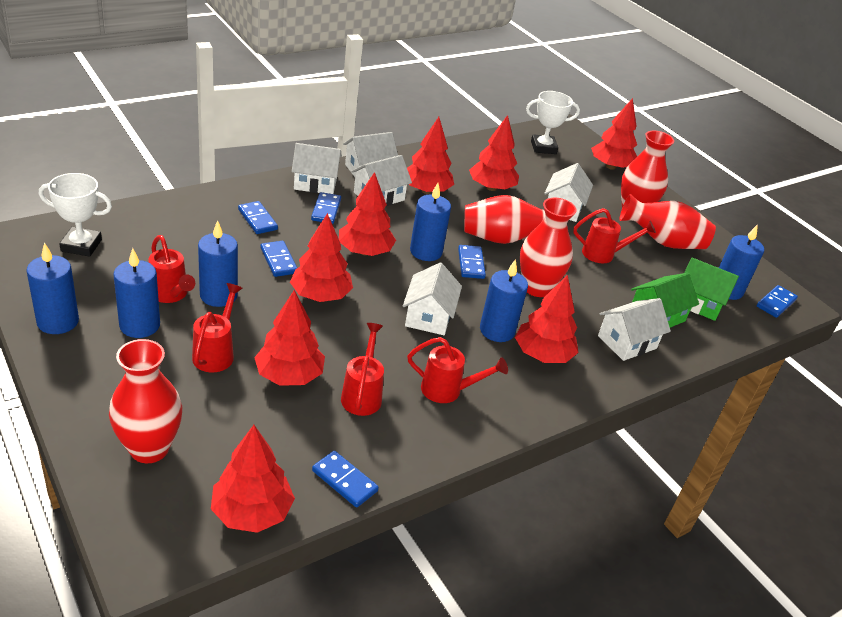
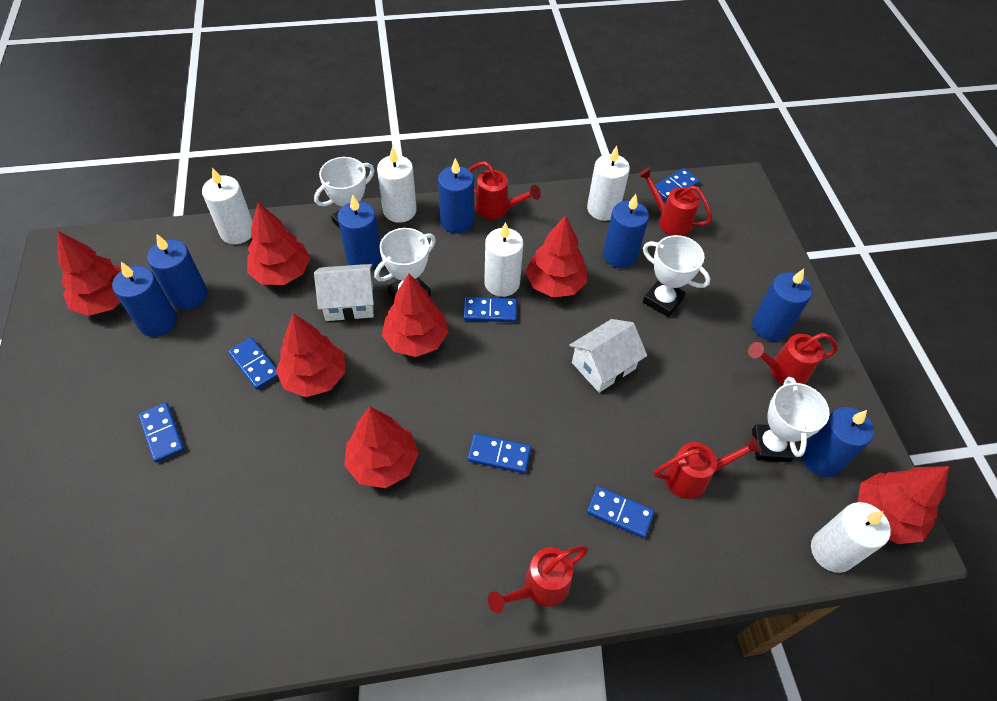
blue candle: [26,243,79,334] [113,248,160,338] [198,220,238,307] [410,183,451,261] [480,259,528,342] [719,224,764,300] = 6 -> [112,262,177,337] [147,234,208,310] [338,194,381,269] [438,158,474,234] [603,194,649,268] [752,269,813,341] [802,407,874,477] = 7
green house: [631,273,699,328] [684,258,739,321] = 2 -> none = 0
red tree: [211,425,295,533] [254,290,325,386] [290,213,353,302] [339,172,396,256] [407,117,454,194] [469,115,519,191] [515,275,579,363] [591,98,637,170] = 8 -> [58,231,122,316] [247,202,310,285] [276,313,345,397] [344,407,419,488] [382,274,448,357] [525,215,587,298] [858,466,949,544] = 7
red vase: [109,339,182,463] [464,195,545,244] [520,198,577,297] [619,194,716,249] [621,130,674,208] = 5 -> none = 0
white candle: none = 0 -> [202,167,253,244] [377,146,417,223] [484,222,523,297] [587,146,630,221] [811,502,891,573] = 5
white house: [292,143,342,194] [343,132,398,177] [351,155,412,206] [403,263,462,335] [544,163,593,222] [598,298,671,361] = 6 -> [314,264,374,321] [569,319,647,393] = 2
white trophy: [39,173,112,257] [526,91,580,154] = 2 -> [314,157,375,229] [374,228,436,299] [643,235,710,317] [752,377,830,463] = 4

